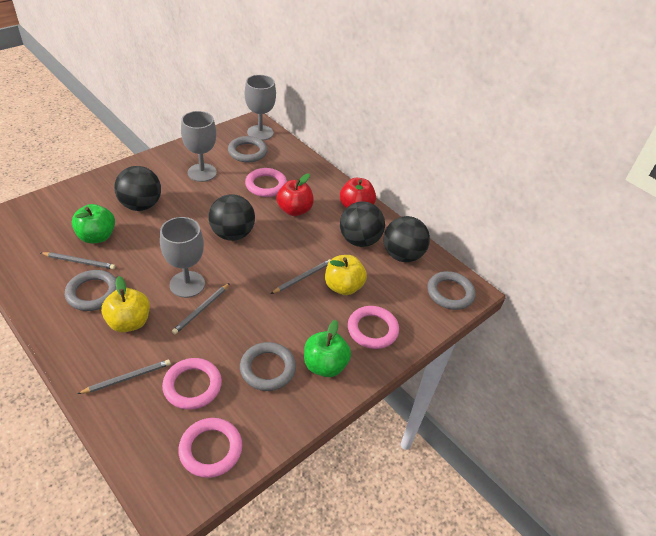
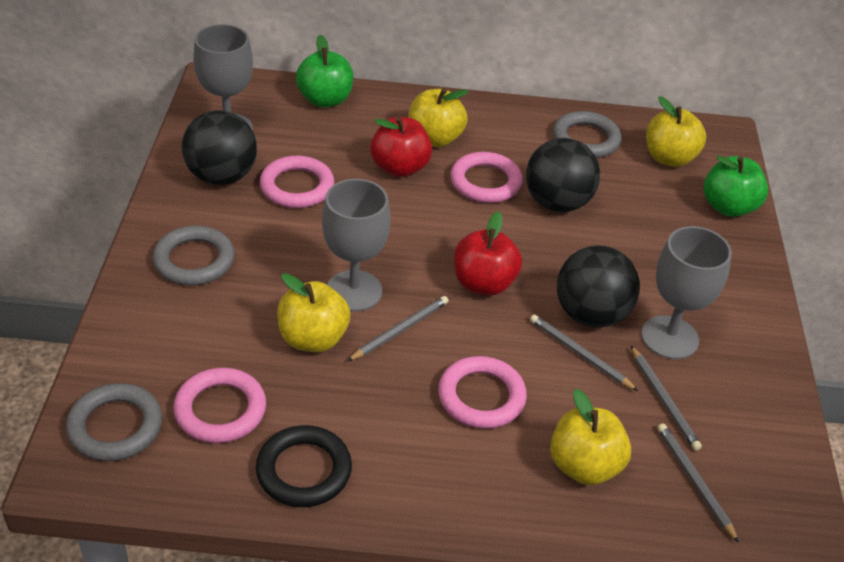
black ball: [114,166,161,211] [208,194,255,241] [340,202,385,247] [383,216,430,262] = 4 -> [182,110,257,185] [526,138,600,212] [557,245,640,328] = 3
black ring: none = 0 -> [256,425,352,507] = 1
grey ring: [65,270,117,311] [228,136,268,163] [240,342,296,391] [427,271,476,310] = 4 -> [66,383,162,461] [152,226,235,285] [553,111,622,158] = 3
yellow apple: [101,276,150,332] [325,255,367,295] = 2 -> [277,273,351,352] [408,88,469,147] [550,389,631,485] [646,96,706,167] = 4

